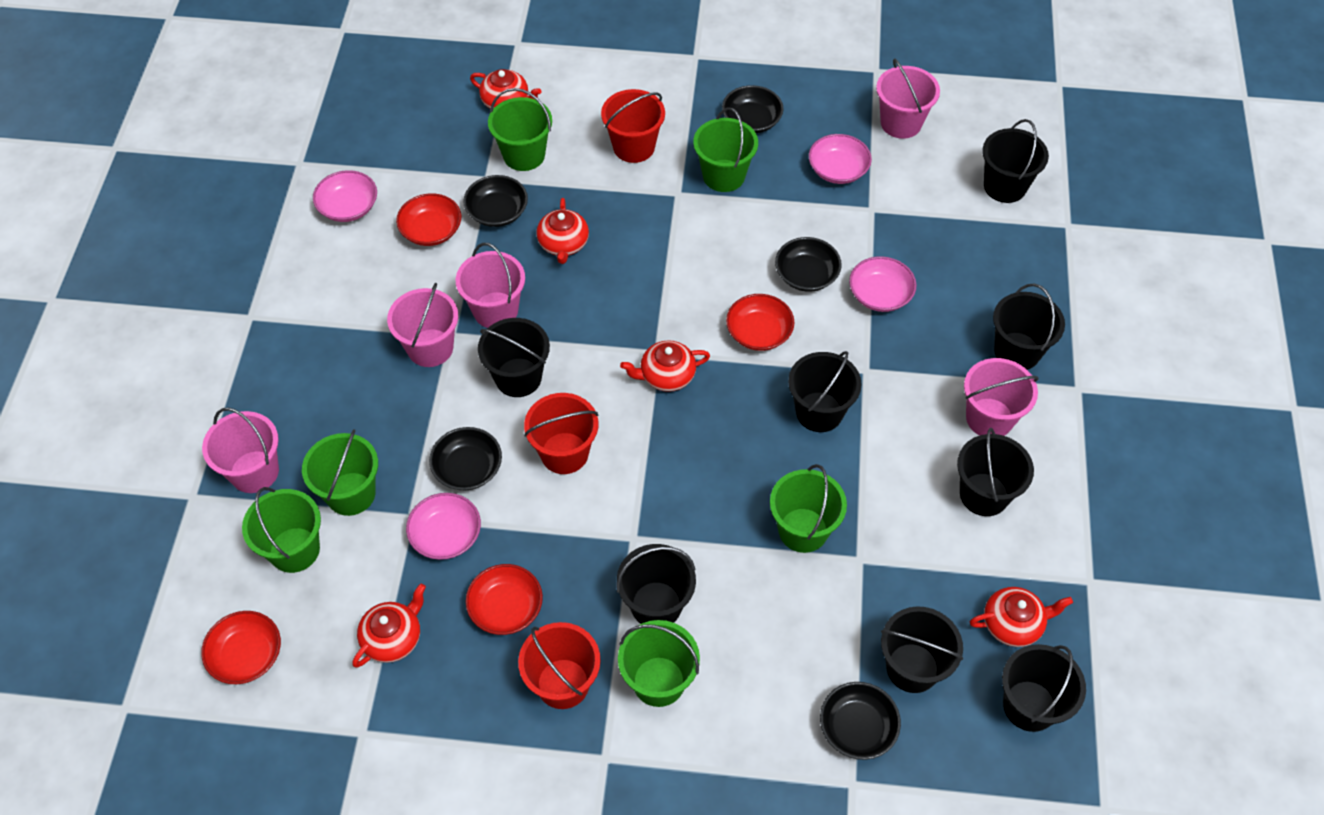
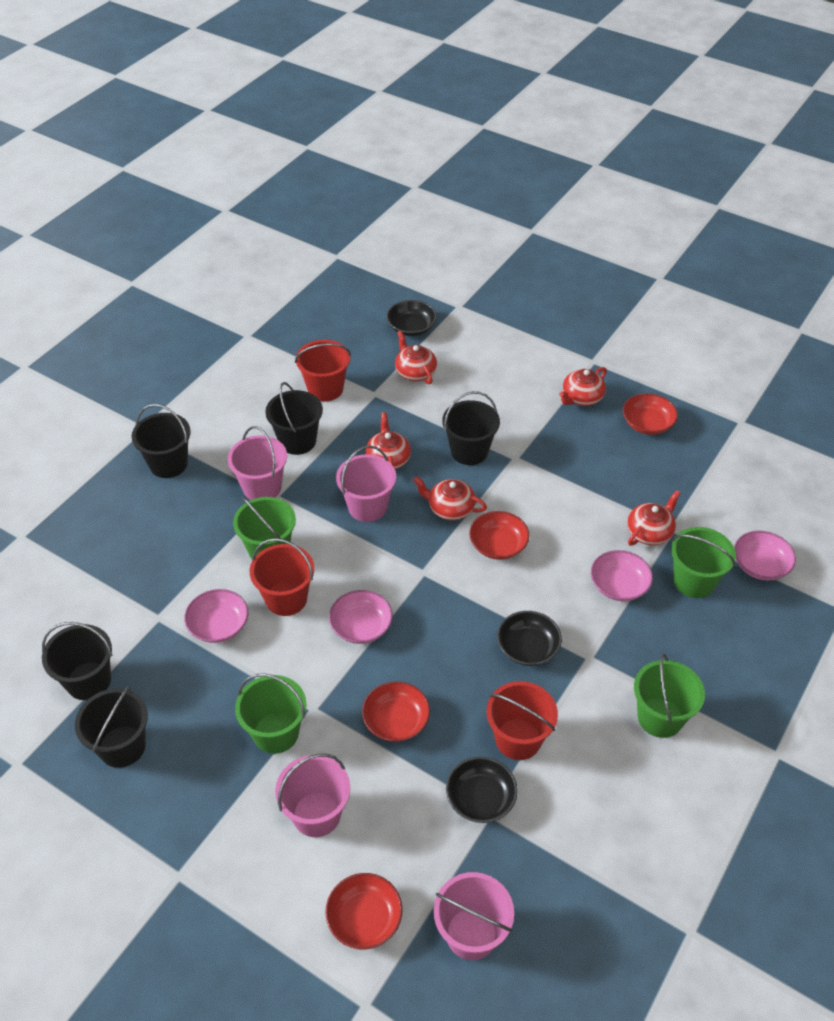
black bowl: [429,427,502,490] [463,175,528,227] [722,85,784,133] [775,237,842,292] [820,682,901,760] = 5 -> [386,300,437,336] [446,757,518,823] [497,611,562,666] = 3
black bucket: [478,318,550,397] [617,544,696,624] [788,351,862,432] [881,606,963,693] [957,428,1034,516] [982,119,1049,203] [993,284,1065,370] [1002,644,1086,732] = 8 -> [42,622,112,700] [75,686,148,768] [132,404,191,478] [265,382,323,455] [442,391,500,465] = 5
green bucket: [242,487,321,573] [302,429,378,516] [488,88,552,171] [618,620,700,707] [693,107,758,192] [770,464,847,553] = 6 -> [233,496,296,559] [235,673,306,754] [634,654,705,738] [671,527,736,598] = 4
pink bucket: [202,407,279,493] [387,283,458,367] [456,243,525,328] [876,58,940,139] [964,358,1038,436] = 5 -> [228,426,287,500] [275,753,350,837] [336,445,396,522] [434,872,514,960] = 4

